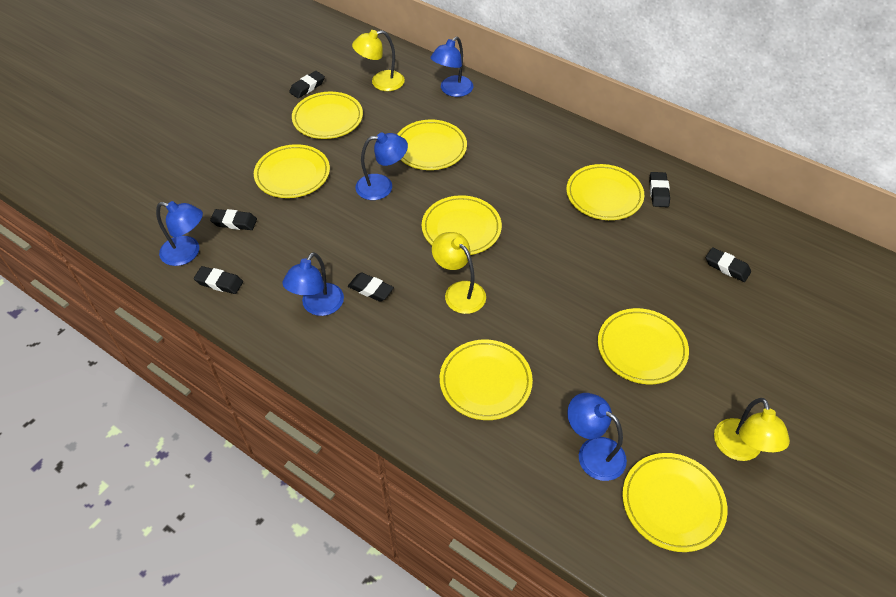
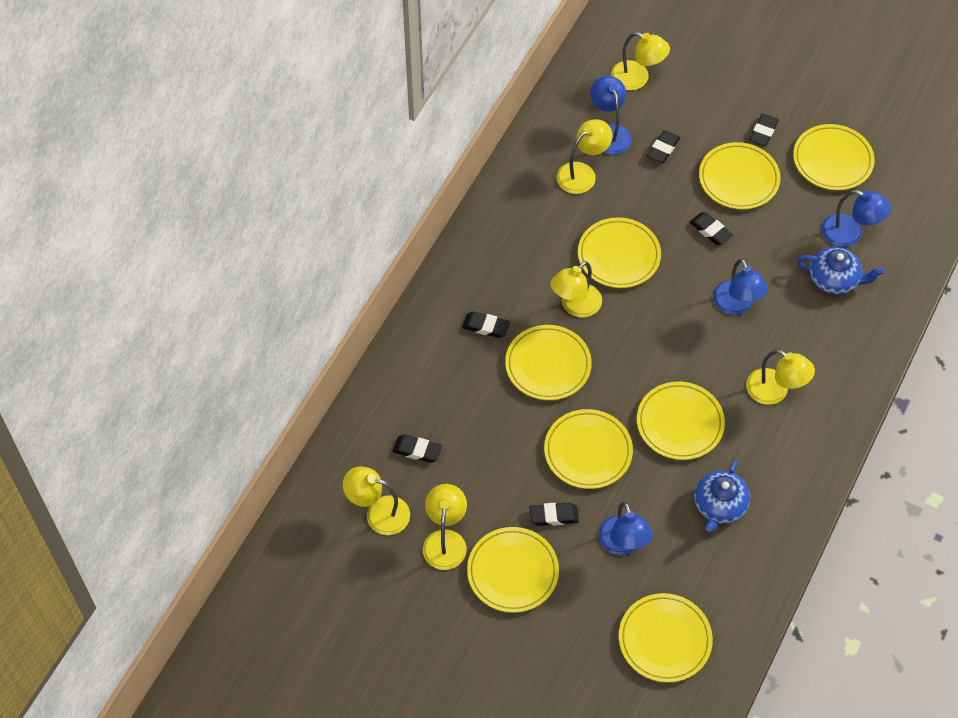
blue lamp: [156,201,203,266] [282,252,344,316] [355,132,408,200] [431,37,473,97] [567,393,627,481] = 5 -> [590,75,632,155] [598,502,653,555] [713,259,768,315] [821,190,891,247] = 4
blue teapot: none = 0 -> [694,459,750,533] [797,247,885,295] = 2
yellow lamp: [352,30,405,91] [432,232,486,314] [714,398,790,461] = 3 -> [343,466,410,535] [423,484,467,570] [550,261,602,318] [556,119,612,194] [611,32,670,90] [746,349,815,405] = 6

